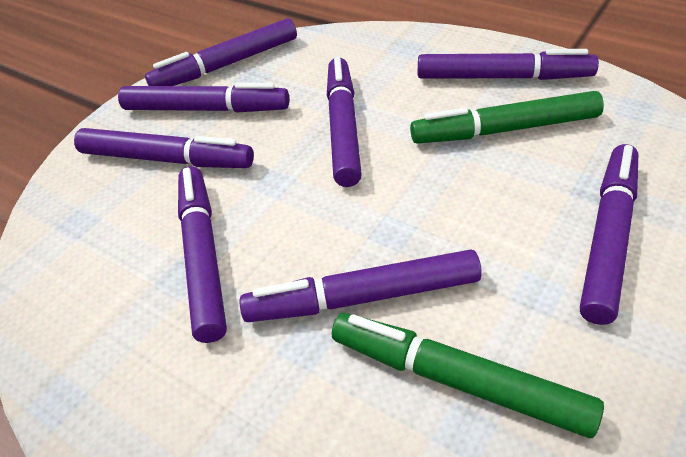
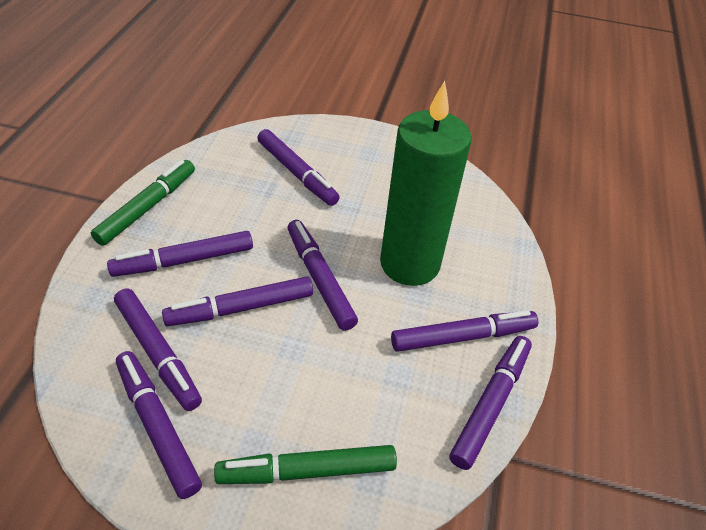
green candle: none = 0 -> [380,81,472,286] = 1

